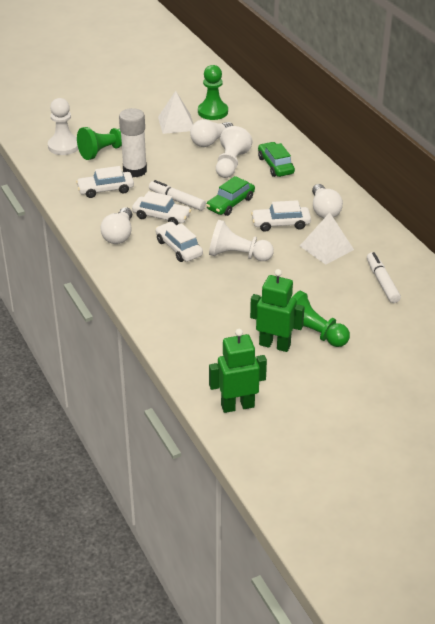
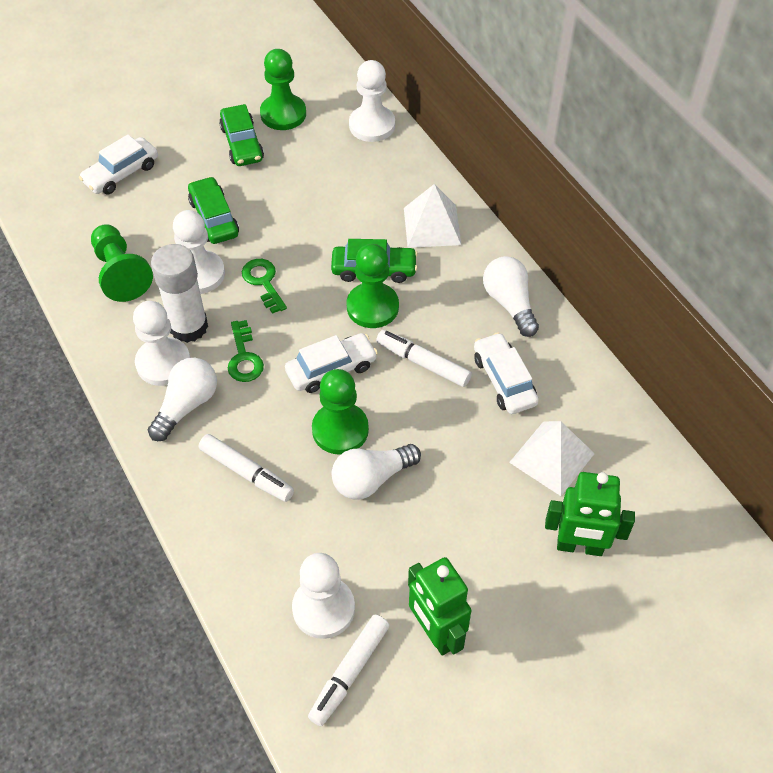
green car: [206,176,255,216] [258,142,295,177] = 2 -> [188,176,239,244] [219,104,264,166] [331,239,418,283] = 3
green key: none = 0 -> [228,320,264,382] [242,259,287,314] = 2
green pawn: [77,127,122,160] [198,65,228,120] [292,291,350,347] = 3 -> [91,224,153,302] [260,49,306,130] [312,369,369,455] [347,244,399,328] = 4
white car: [76,166,134,198] [132,191,191,225] [156,222,203,262] [251,200,311,232] = 4 -> [79,134,158,194] [285,333,378,393] [474,332,539,414] = 3
white marker: [149,180,206,211] [367,252,401,303] = 2 -> [199,434,294,502] [308,615,390,726] [376,330,472,387] = 3
white pawn: [48,98,78,155] [209,220,274,261] [216,126,252,178] = 3 -> [133,301,190,386] [173,210,225,294] [292,553,355,639] [349,60,395,142] = 4

